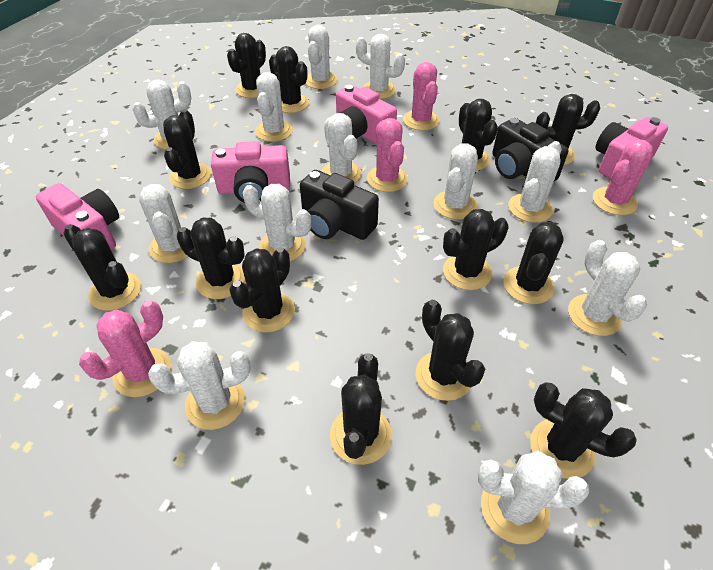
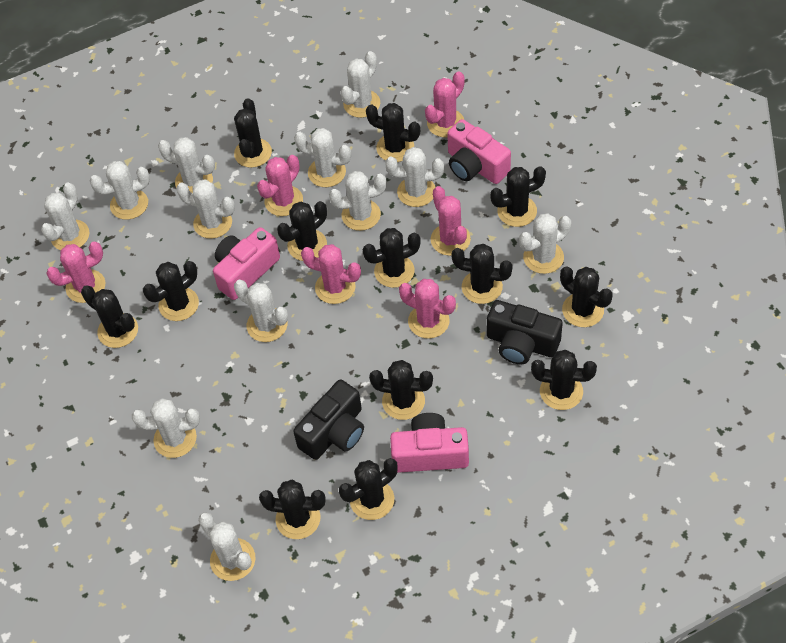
pink cactus: [79,300,171,397] [367,118,408,192] [403,62,440,131] [593,139,653,215] = 4 -> [46,241,105,303] [257,155,303,216] [301,244,361,304] [399,279,456,339] [425,71,465,137] [431,186,471,256] = 6
pink camera: [36,183,119,250] [211,141,290,203] [336,85,397,145] [595,117,668,179] = 4 -> [213,227,280,300] [390,413,469,473] [447,119,511,184] = 3

